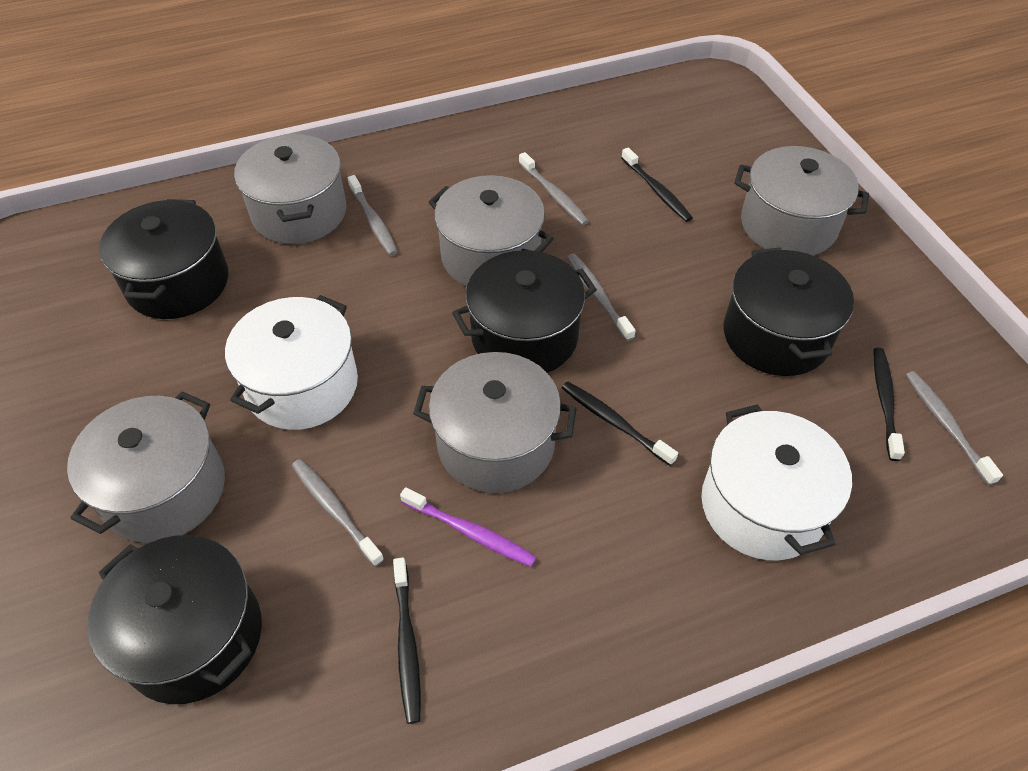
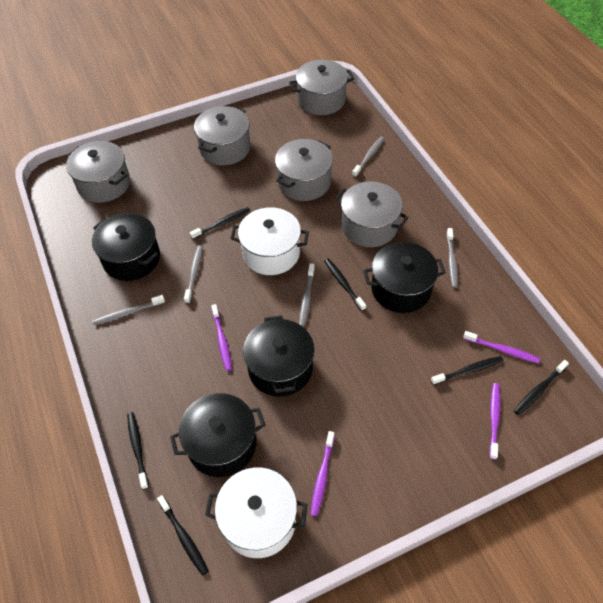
black toothbrush: [393,558,421,724] [562,381,678,466] [621,147,693,222] [874,348,905,461] = 4 -> [127,412,149,490] [157,495,209,576] [190,207,250,239] [324,258,366,311] [431,356,504,385] [514,360,569,415] = 6
purple toothbrush: [400,487,536,567] = 1 -> [211,304,232,371] [310,431,335,516] [463,331,540,363] [489,383,501,460] = 4

